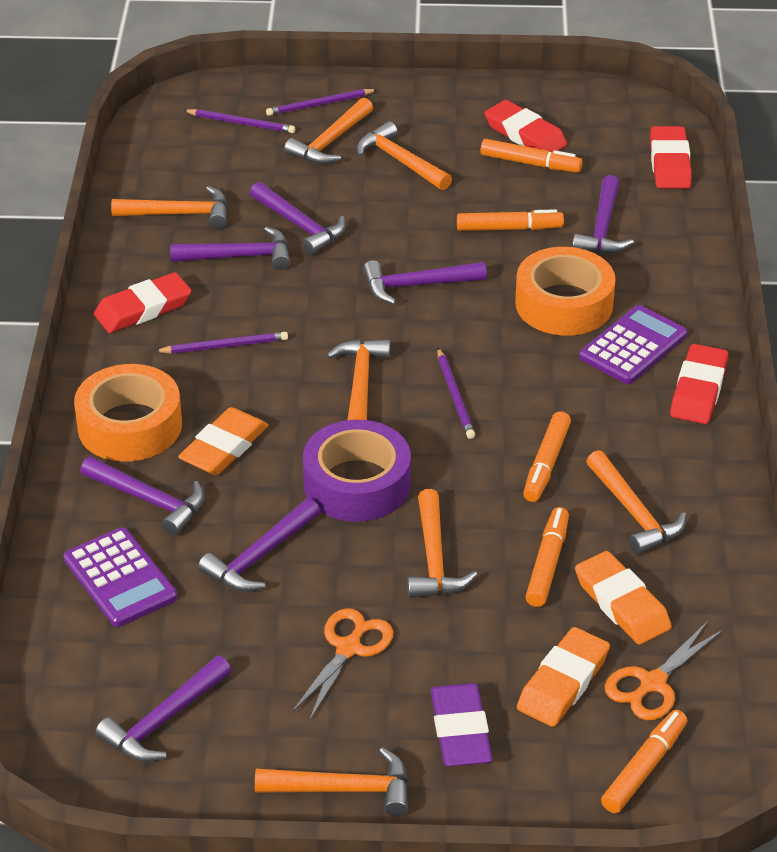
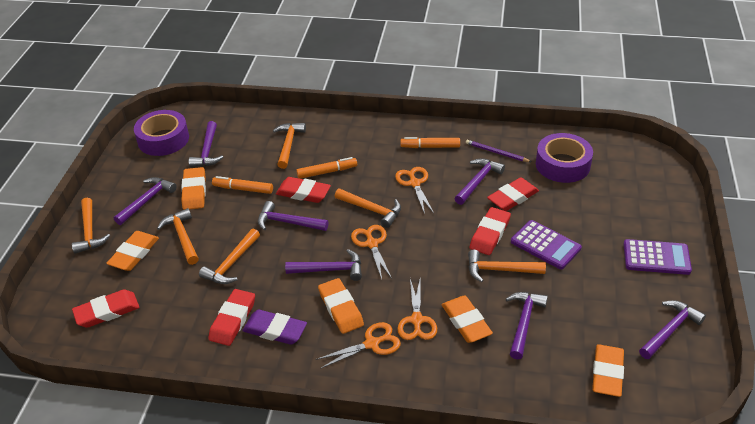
orange eraser: [178,407,268,475] [517,627,610,727] [575,551,672,645] = 3 -> [106,231,159,271] [181,167,206,210] [318,278,364,334] [442,296,493,343] [592,344,624,397] = 5
orange hammer: [111,186,227,229] [255,747,408,817] [284,98,373,164] [326,340,390,420] [357,121,452,190] [408,489,477,598] [586,450,686,555] = 7 -> [72,198,110,253] [157,208,199,265] [199,229,260,284] [273,123,306,169] [335,188,401,228] [468,250,546,282] = 6
orange marker: [457,209,564,231] [480,139,582,172] [523,411,571,502] [525,507,569,607] [601,710,687,813] = 5 -> [212,176,273,194] [296,157,357,179] [401,137,460,148] = 3
orange scissors: [292,608,393,721] [605,621,723,720] = 2 -> [316,322,401,369] [351,225,392,279] [395,167,434,214] [397,279,437,340] = 4
orange tape: [74,364,182,462] [515,247,616,336] = 2 -> none = 0
purple pencil: [154,332,288,354] [183,109,295,133] [266,89,377,116] [437,348,475,439] = 4 -> [466,140,531,162] = 1
purple tape: [303,420,411,522] = 1 -> [134,110,189,156] [536,133,593,183] = 2
red eraser: [94,272,192,333] [485,100,567,152] [650,126,692,189] [670,344,728,424] = 4 -> [72,289,139,328] [208,289,255,346] [276,177,331,203] [470,207,511,255] [487,177,539,211] = 5

